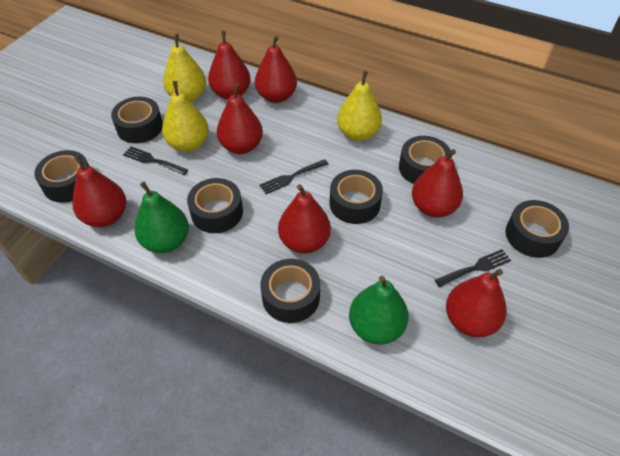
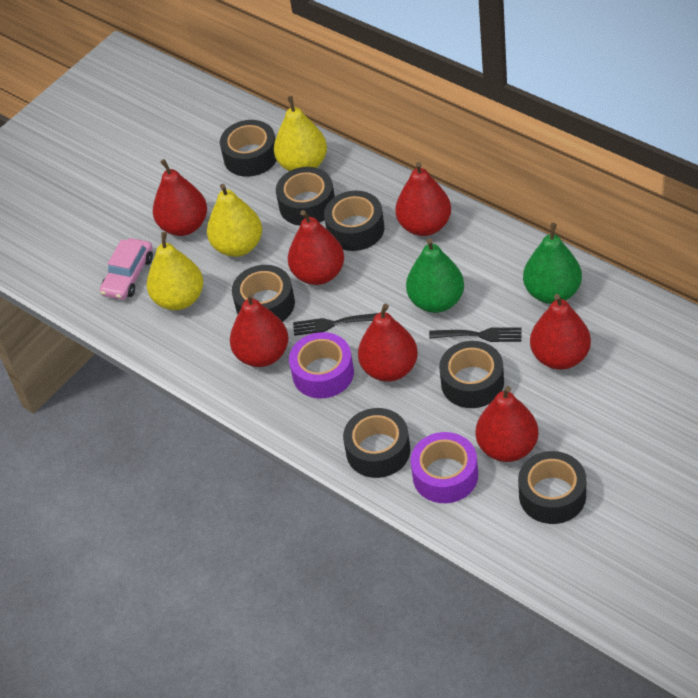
black fork: [123,146,188,175] [260,159,328,194] [435,249,511,287] = 3 -> [293,313,378,336] [429,327,522,342] = 2
pink car: none = 0 -> [100,238,153,300] = 1
purple tape: none = 0 -> [289,332,354,398] [410,432,478,503] = 2

